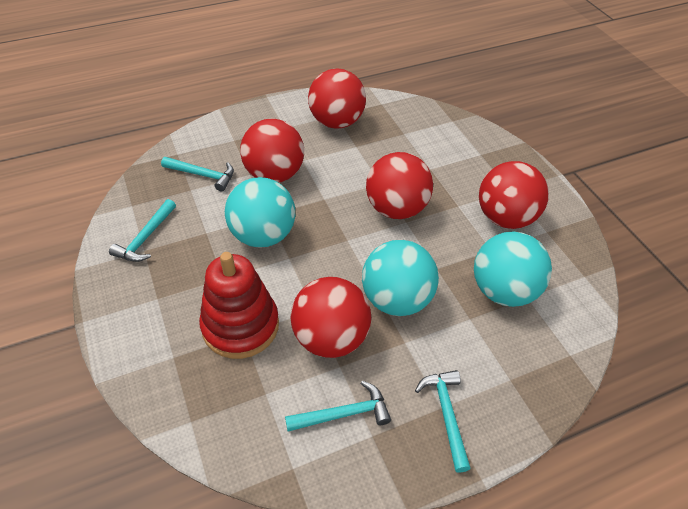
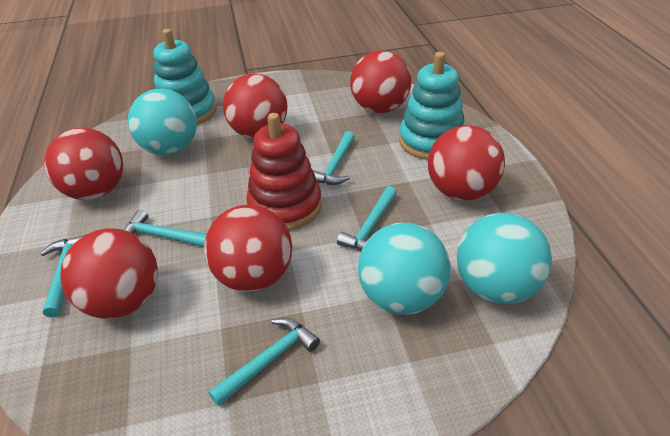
red ball: [240,119,304,183] [291,277,371,358] [308,68,366,129] [366,152,433,219] [479,161,549,229] = 5 -> [44,128,123,200] [60,228,158,319] [204,204,292,292] [223,73,288,139] [350,50,411,113] [428,125,505,201] = 6
turquoise hammer: [109,199,176,262] [161,157,234,192] [285,381,391,432] [415,370,471,473] = 4 -> [40,235,85,318] [124,209,207,247] [208,318,320,406] [313,131,355,185] [337,186,397,251] = 5
turquoise stacking toy: none = 0 -> [153,29,216,125] [399,52,465,160] = 2

